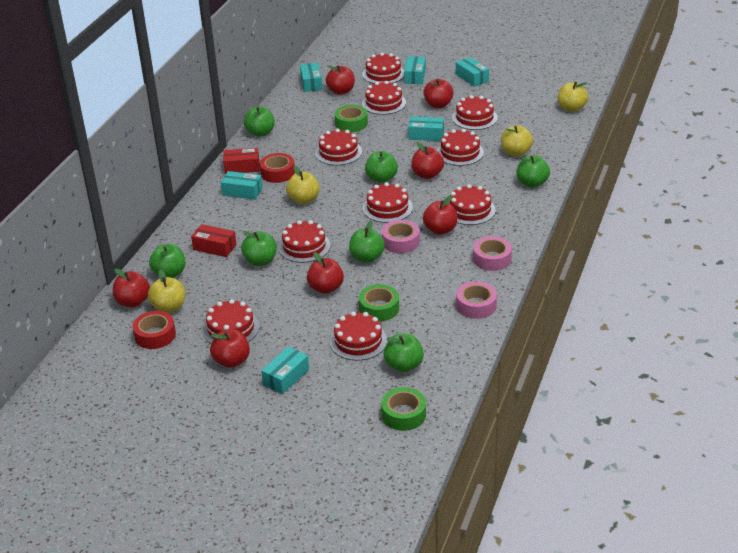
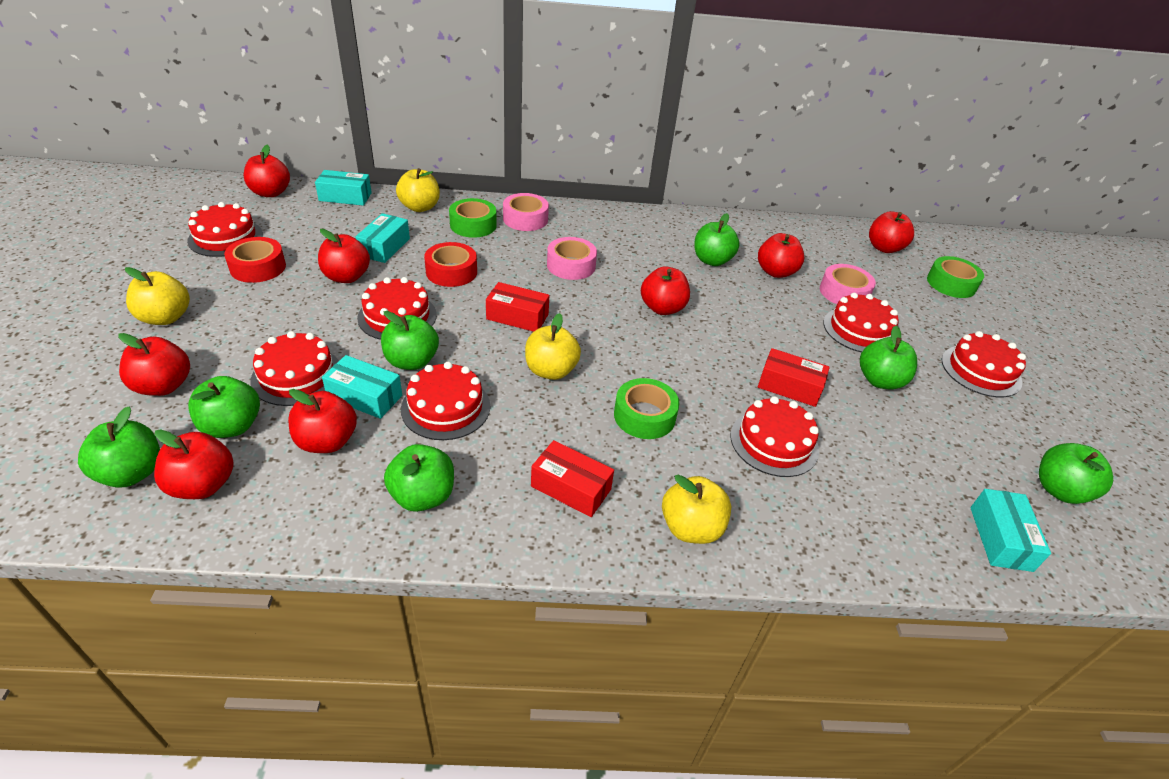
red apple: [113,268,150,307] [210,329,250,368] [307,252,344,294] [326,65,355,95] [412,142,444,179] [423,79,454,108] [423,196,458,235] = 7 -> [118,333,190,396] [154,429,234,499] [244,145,290,197] [288,389,357,453] [318,229,370,283] [641,266,690,315] [758,233,804,278] [869,211,914,253] = 8
red box: [191,224,237,257] [223,148,260,174] = 2 -> [486,282,549,332] [531,440,614,517] [758,348,830,407] = 3
red cake: [203,299,259,344] [278,220,330,263] [315,129,362,165] [330,312,387,361] [362,53,404,84] [362,81,406,115] [363,182,413,223] [437,129,484,166] [449,184,496,225] [452,95,498,130] = 10 -> [187,202,263,257] [251,331,339,406] [357,277,437,340] [401,362,490,440] [731,396,819,477] [823,293,899,352] [941,331,1026,397] = 7
turquoise box: [221,171,262,200] [261,346,309,394] [300,63,322,92] [404,56,426,84] [408,117,444,141] [456,57,489,87] = 6 -> [315,170,372,206] [322,355,402,419] [355,213,410,263] [970,489,1051,572] = 4

